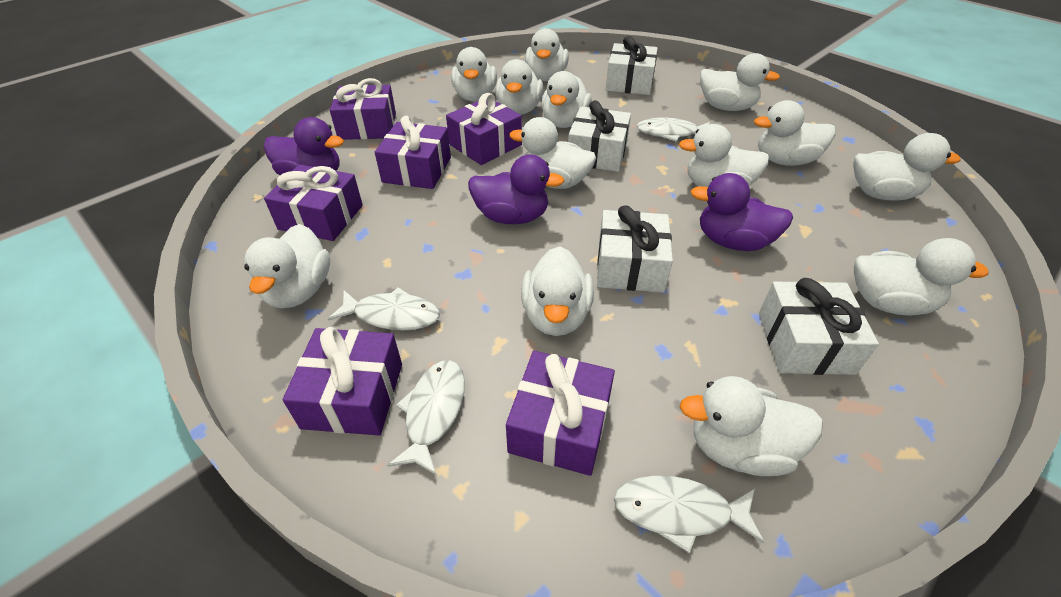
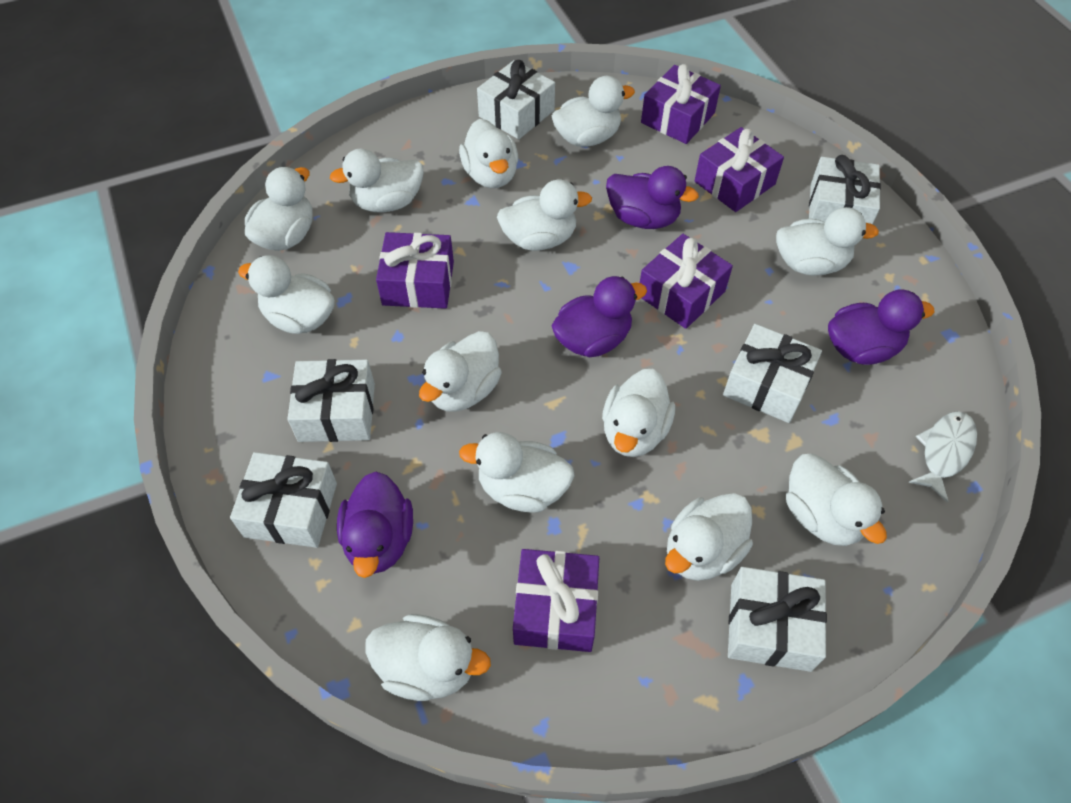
purple duck: [264,117,344,175] [468,154,564,224] [690,173,793,251] = 3 -> [337,472,413,578] [552,276,647,357] [606,166,699,229] [828,289,934,365] = 4
purple gift: [264,164,363,241] [283,327,402,436] [330,78,396,140] [375,116,451,189] [446,93,522,165] [506,351,615,476] = 6 -> [376,232,454,309] [513,549,599,652] [640,234,733,329] [641,64,721,144] [695,127,784,212] = 5
white fish: [328,287,440,330] [387,360,465,475] [614,476,764,553] [636,118,710,142] = 4 -> [908,411,977,503] = 1
white gift: [568,100,631,172] [597,205,673,293] [606,36,658,95] [759,278,879,375] = 4 -> [230,452,337,548] [287,359,375,442] [477,60,555,139] [723,324,822,423] [728,567,827,672] [809,155,881,224] = 6

